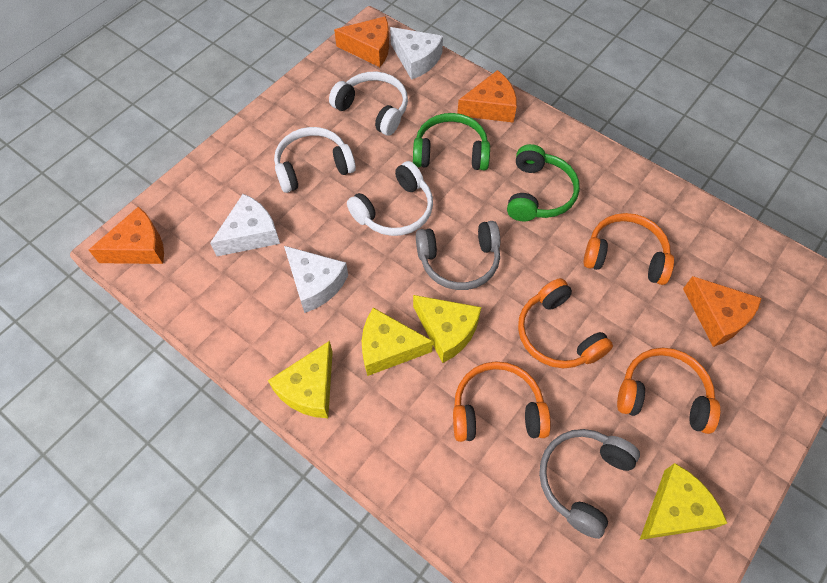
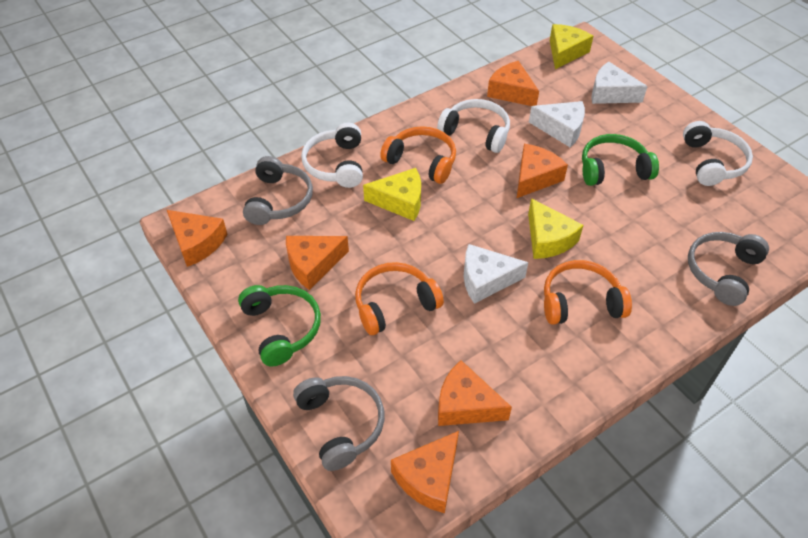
grey headphones: [416,221,500,290] [539,429,640,539] = 2 -> [243,156,313,225] [293,376,385,471] [688,232,769,306] = 3
orange cheese: [89,206,164,264] [334,16,389,67] [457,70,517,123] [683,276,761,347] = 4 -> [167,210,228,267] [286,236,349,290] [391,431,459,513] [438,360,512,426] [487,61,539,106] [517,144,568,198] = 6
orange headphones: [453,361,551,442] [518,278,613,368] [584,213,674,285] [617,348,720,434] = 4 -> [355,262,444,335] [380,126,456,184] [544,260,632,325] = 3
yellow cheese: [268,341,333,418] [362,308,433,376] [413,295,481,363] [640,463,727,540] = 4 -> [363,168,421,221] [528,198,583,259] [550,24,593,69] = 3

